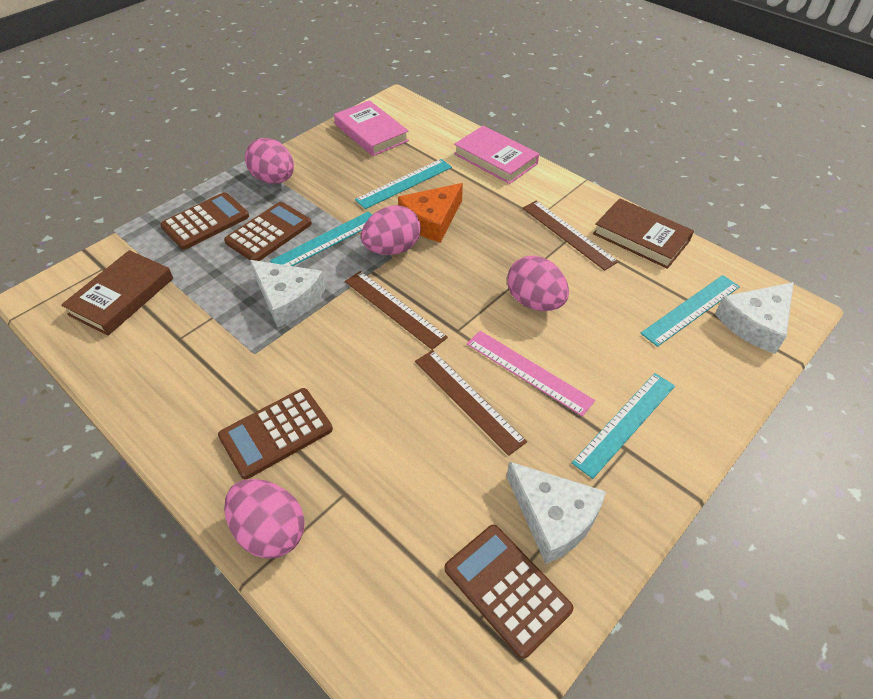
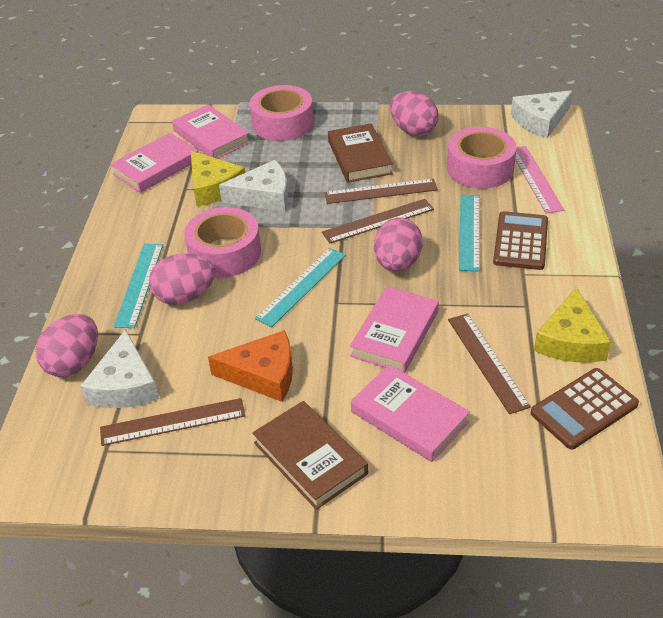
brown calculator: [160,192,249,250] [218,388,333,479] [224,202,312,261] [445,525,574,659] = 4 -> [493,211,548,270] [531,368,639,449] = 2
brown ruler: [345,271,448,350] [415,350,527,456] [523,201,619,271] = 3 -> [100,398,245,446] [322,199,434,243] [324,179,438,204] [448,313,531,414] = 4
pink book: [334,100,409,156] [454,126,539,184] = 2 -> [110,133,198,193] [172,104,250,159] [350,286,439,373] [351,365,470,462] = 4
pink tape: none = 0 -> [184,207,261,278] [250,85,314,141] [447,127,517,188] = 3
turquoise ruler: [270,211,372,266] [355,159,452,209] [572,373,675,479] [640,275,740,347] = 4 -> [114,243,163,328] [255,248,346,327] [459,195,480,272] = 3
yellow cheese: none = 0 -> [191,151,245,206] [534,287,611,362] = 2

